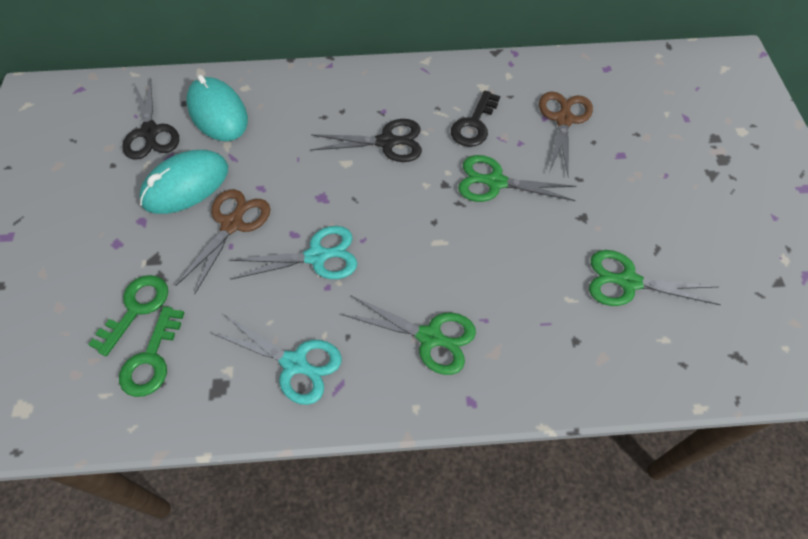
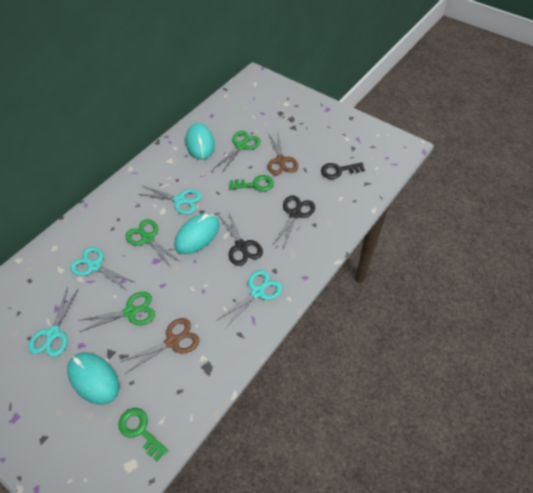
turquoise mouse: [139,150,228,214] [186,74,248,141] = 2 -> [67,352,119,405] [174,213,220,254] [186,123,215,160] = 3
turquoise scissors: [211,315,342,405] [230,226,357,279] = 2 -> [28,287,79,357] [70,247,136,290] [138,186,202,215] [216,270,282,329] = 4

